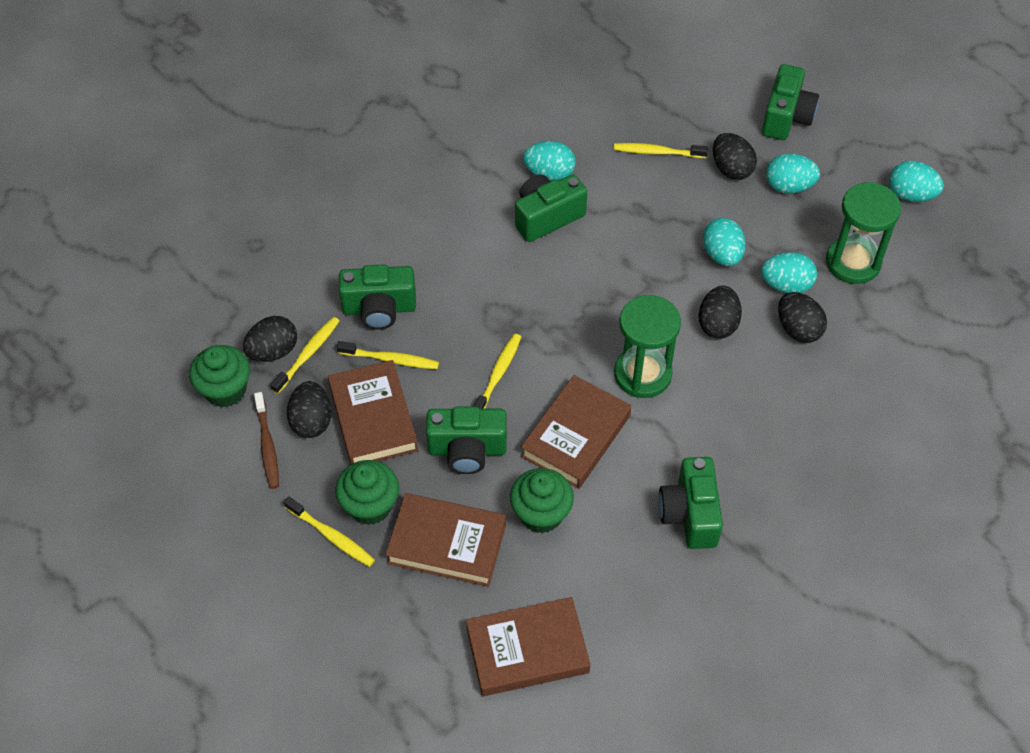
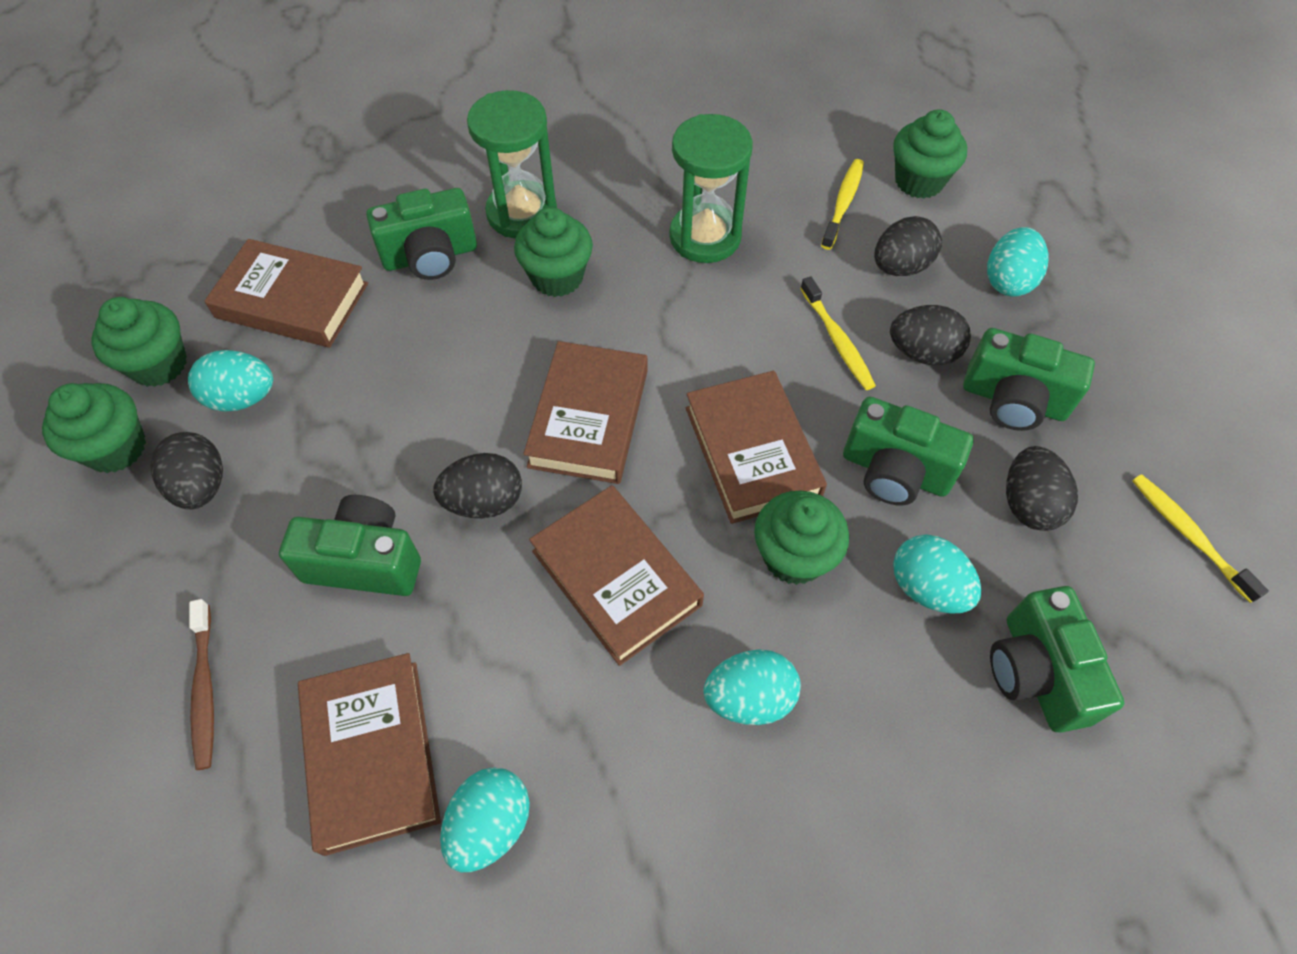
brown book: [328,360,418,465] [385,493,506,587] [466,597,591,696] [521,375,631,489] = 4 -> [204,239,368,348] [298,653,441,856] [523,341,647,484] [529,485,704,666] [686,371,827,524] = 5
green cupcake: [189,345,250,407] [335,460,399,525] [510,468,574,534] = 3 -> [42,383,146,473] [91,297,187,387] [514,207,593,297] [754,491,849,585] [893,109,967,199] = 5
yellow toothbrush: [271,317,339,394] [284,497,375,567] [336,341,439,369] [473,334,521,409] [613,143,708,158] = 5 -> [800,276,876,390] [821,159,864,250] [1132,474,1269,603] = 3

